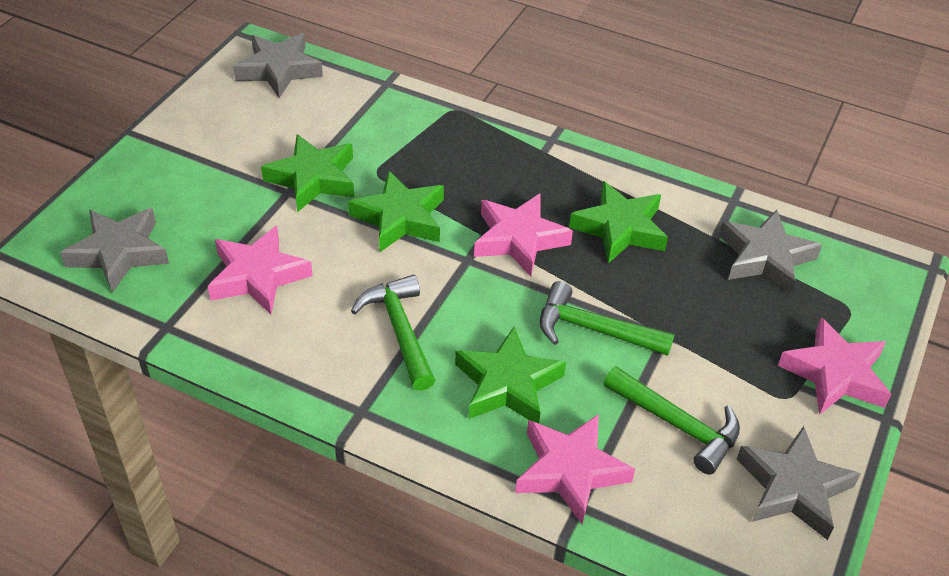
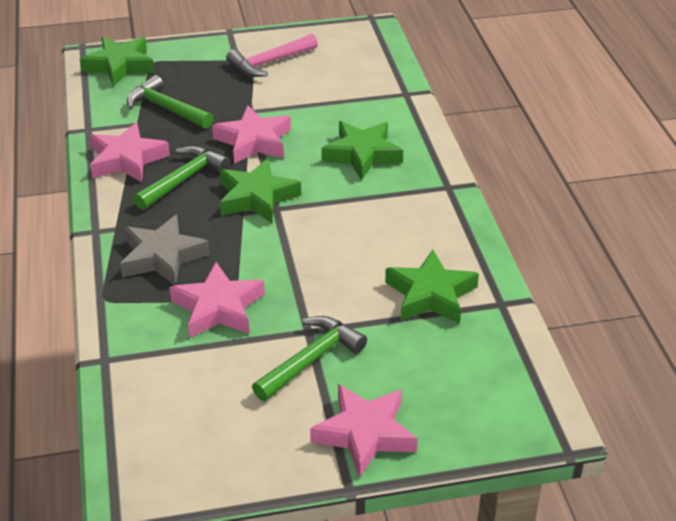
grey star: [60,208,169,293] [233,33,323,98] [719,210,822,295] [737,426,861,540] = 4 -> [120,215,210,285] = 1
pink hammer: none = 0 -> [226,34,318,77] = 1

